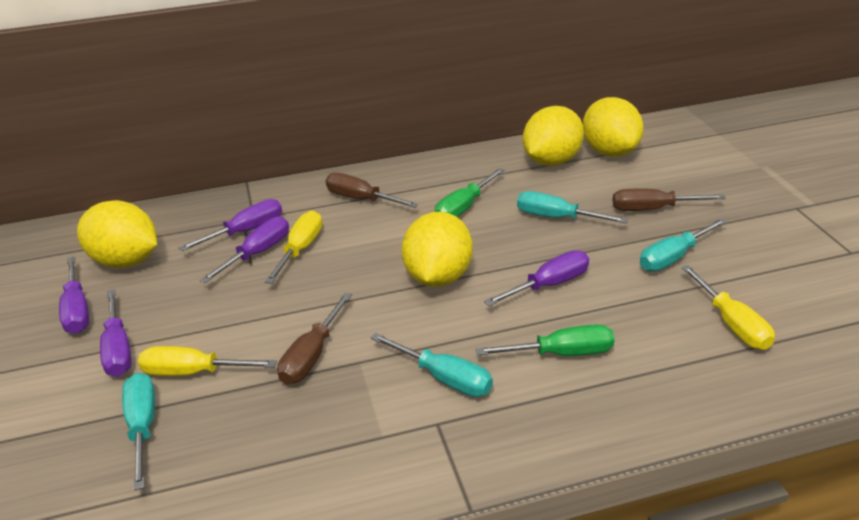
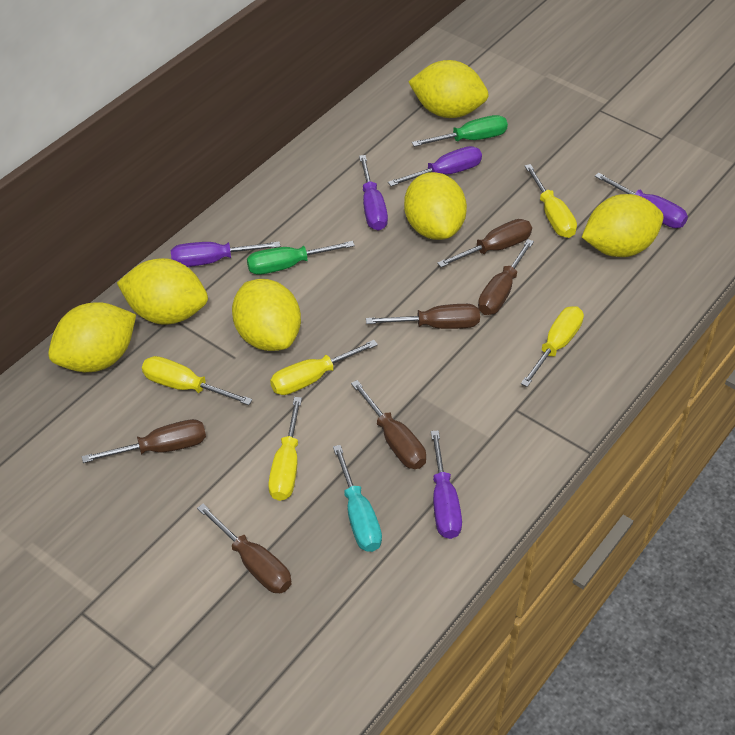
brown screwdriver: [277,293,352,385] [326,173,419,208] [613,189,726,211] = 3 -> [82,419,206,463] [197,503,292,593] [351,380,426,469] [366,304,480,329] [437,219,532,267] [478,239,534,315] = 6
turquoise screwdriver: [122,373,155,490] [370,333,493,397] [517,191,628,224] [640,218,727,271] = 4 -> [333,445,382,552] = 1
yellow lemon: [77,200,157,268] [402,212,473,287] [523,106,584,166] [583,97,644,157] = 4 -> [48,302,136,372] [117,258,208,325] [232,279,301,351] [404,172,467,240] [408,60,488,118] [582,194,664,257] = 6
yellow screwdriver: [138,346,277,376] [265,211,322,284] [681,265,775,350] = 3 -> [142,356,252,405] [268,397,302,501] [270,340,378,395] [521,306,584,387] [525,164,577,238] = 5

